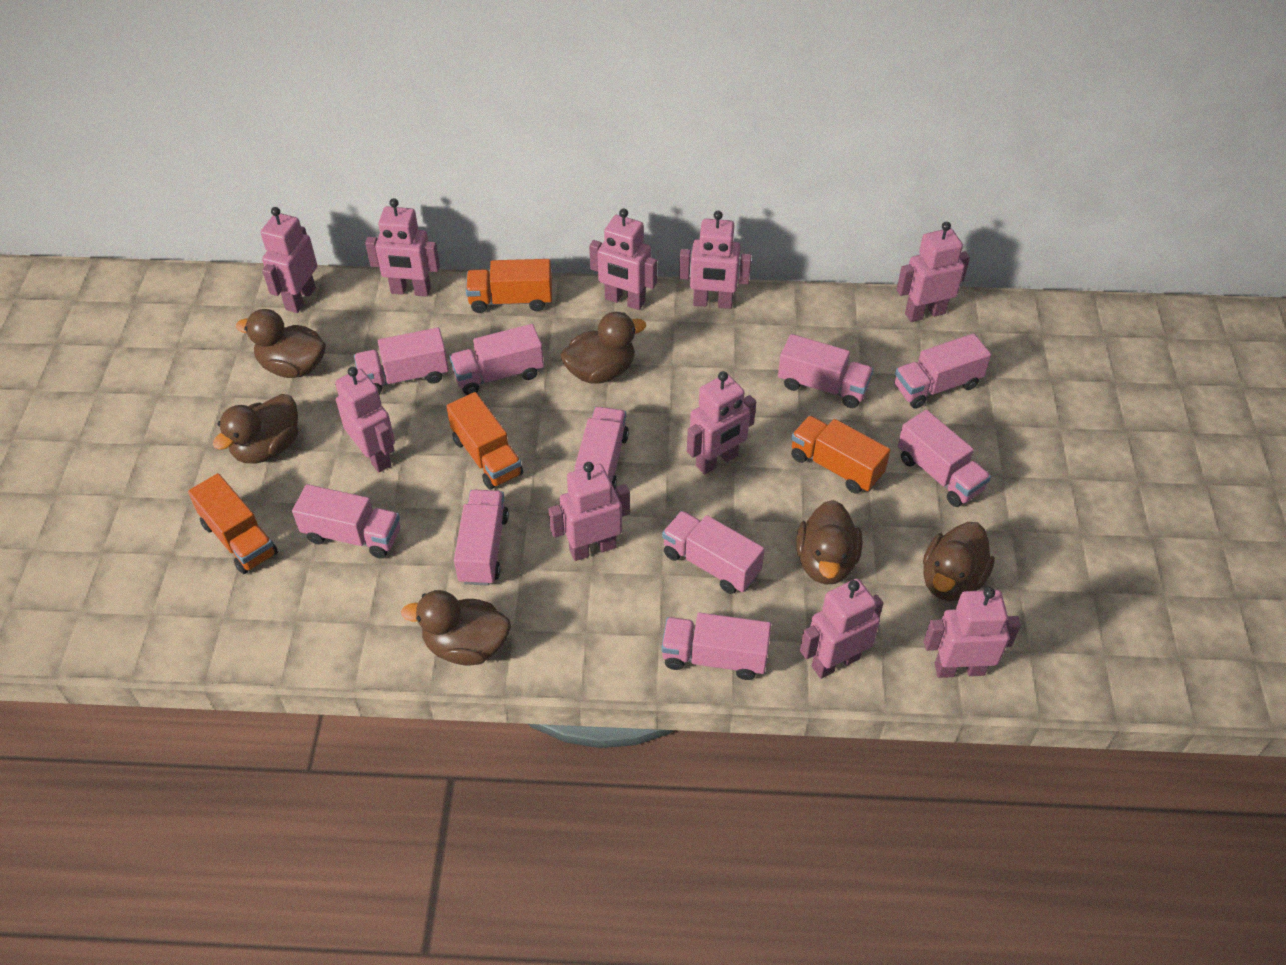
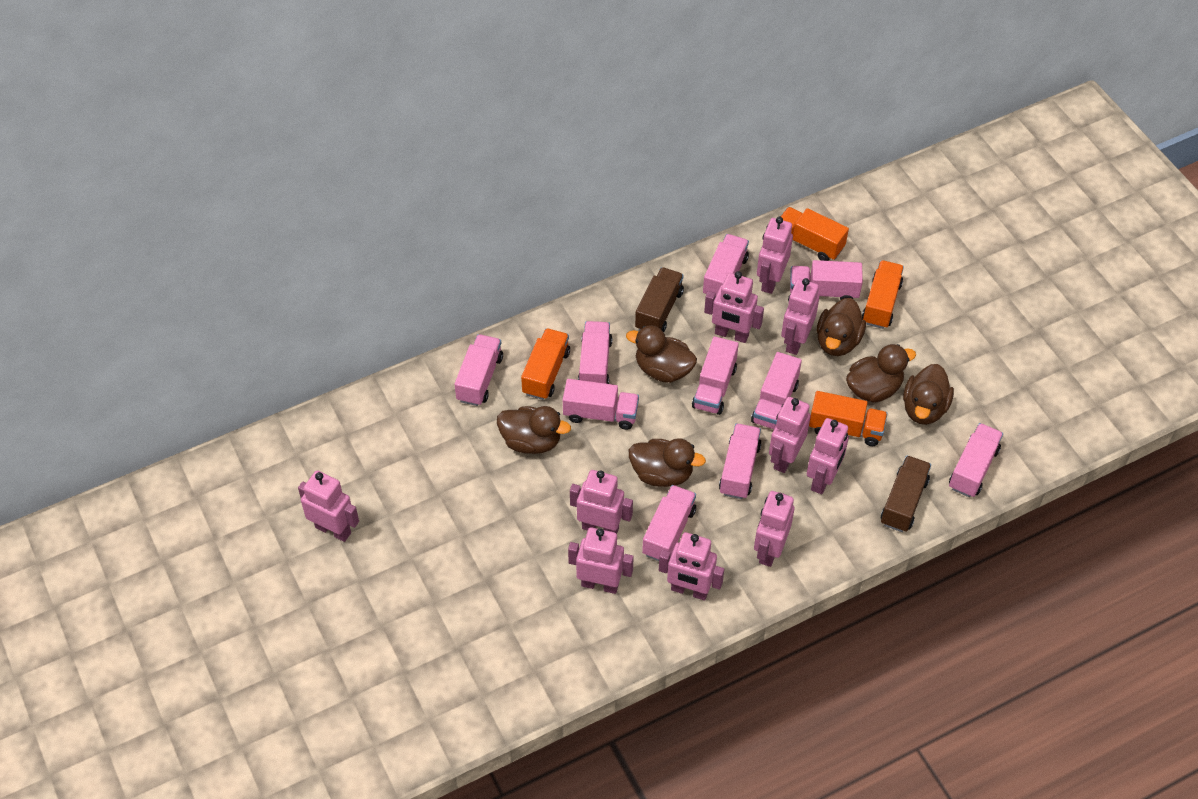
brown truck: none = 0 -> [635,267,684,332] [881,455,931,532] = 2

